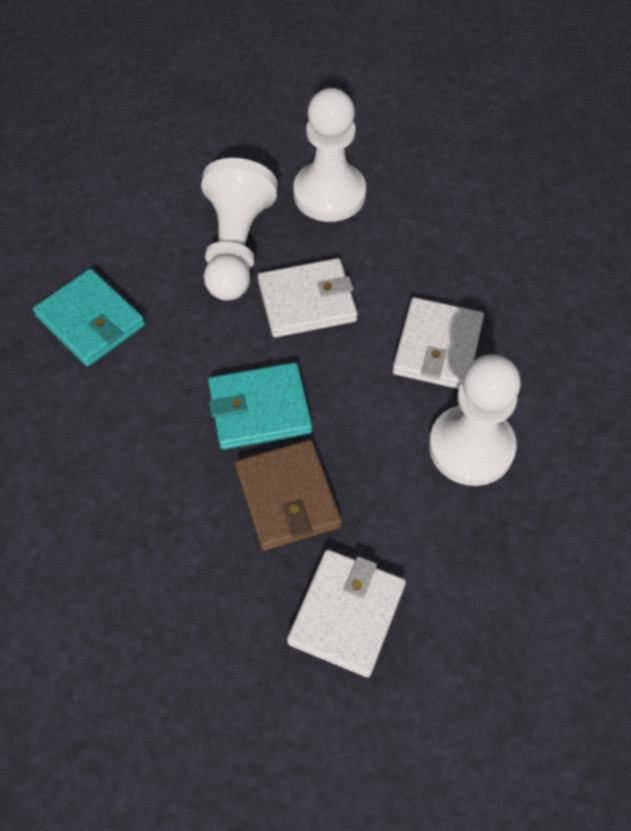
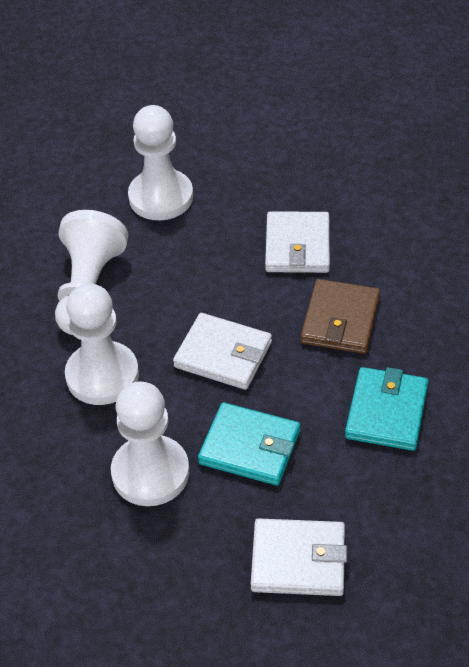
white pawn: [201,158,278,301] [293,88,366,222] [429,354,521,486] = 3 -> [55,210,128,335] [65,283,139,405] [111,382,189,506] [128,105,193,220] = 4

